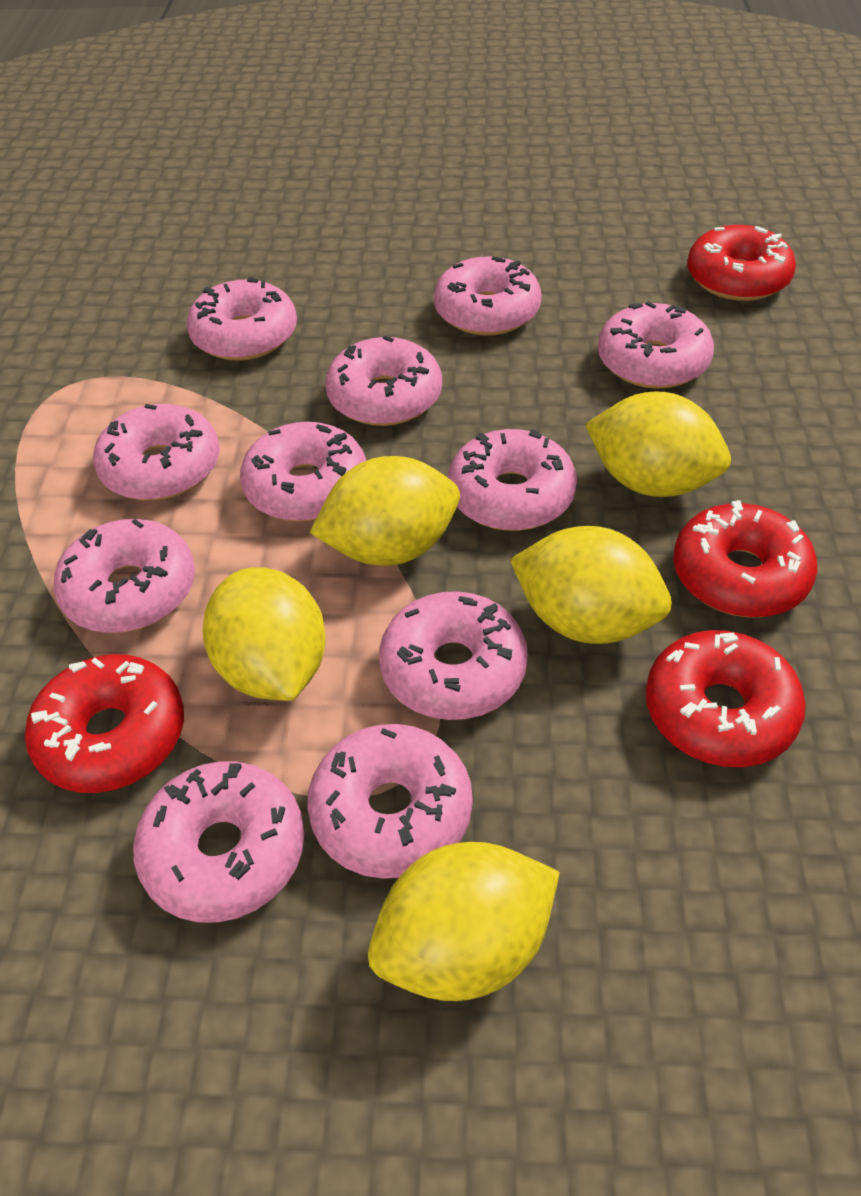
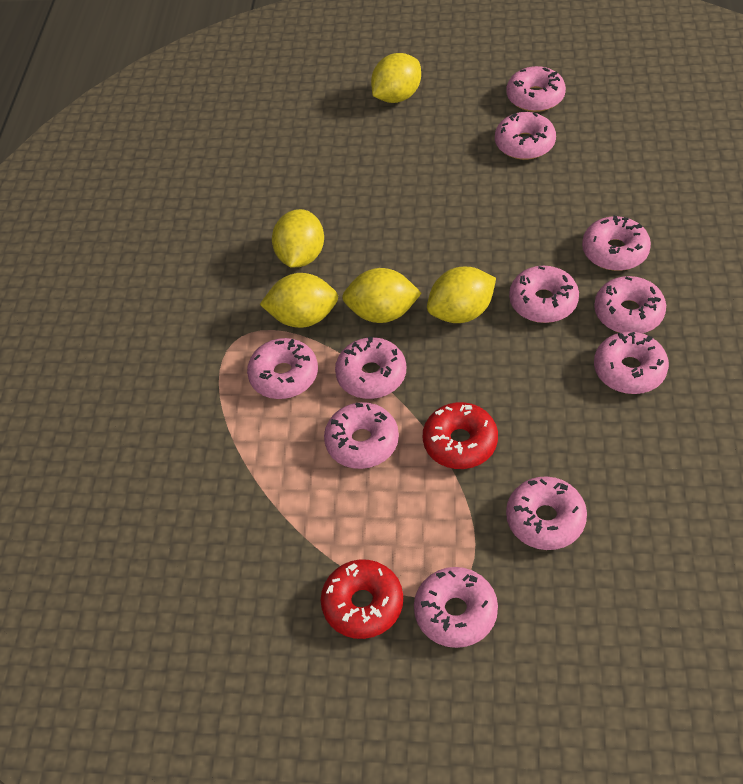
red donut: [25,654,184,793] [646,630,806,767] [673,500,817,618] [687,225,796,301] = 4 -> [321,559,403,639] [423,402,498,469] = 2

